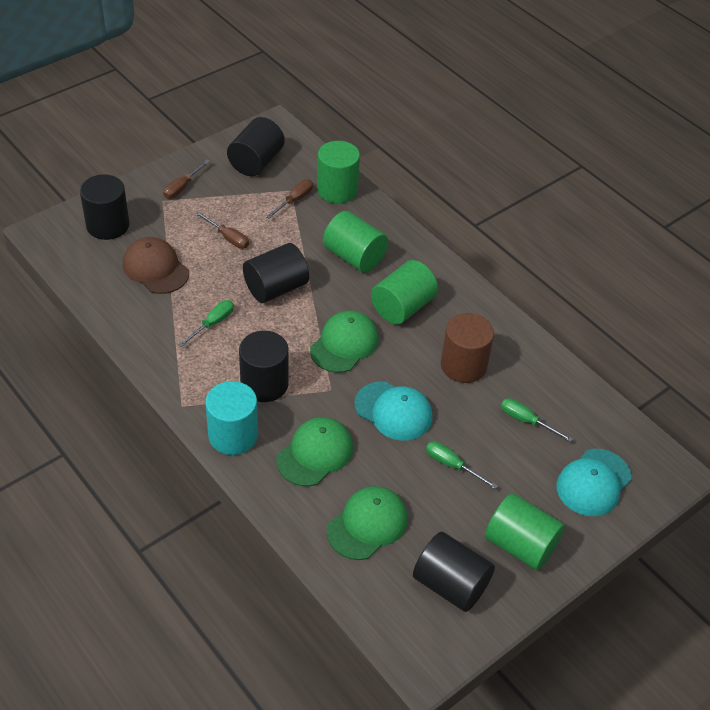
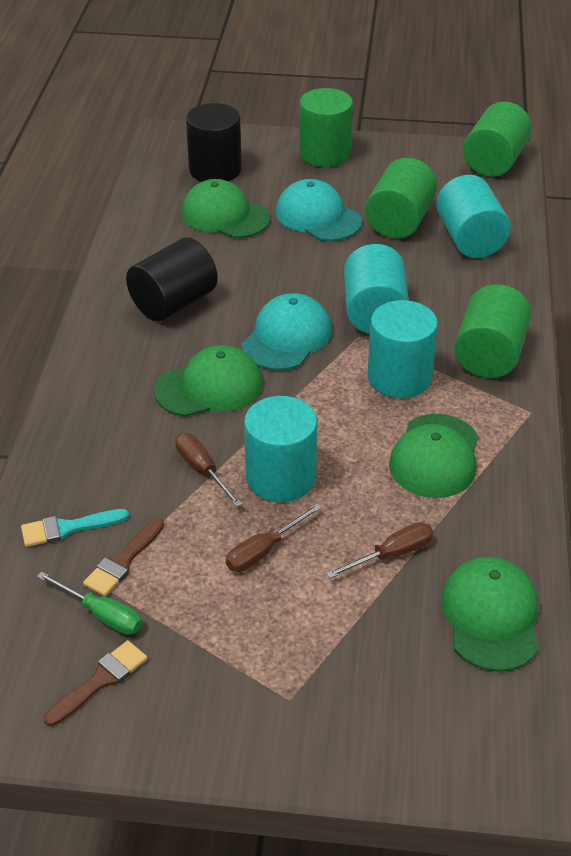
black cylinder: [80,174,130,240] [227,117,285,176] [239,331,289,402] [243,243,309,303] [413,532,495,612] = 5 -> [126,237,218,321] [186,103,242,182] = 2
brown brush: none = 0 -> [44,640,147,726] [83,518,164,596] = 2
brown cap: [123,237,189,294] = 1 -> none = 0
brown cylinder: [441,313,494,383] = 1 -> none = 0
green cap: [276,417,353,487] [310,311,379,373] [327,486,408,560] = 3 -> [154,345,263,417] [181,179,271,238] [389,414,478,498] [441,557,539,672] = 4
green screwdriver: [178,300,234,347] [426,441,498,489] [501,398,573,442] = 3 -> [37,571,142,635] = 1
turquoise brush: none = 0 -> [21,509,129,547] = 1
turquoise cylinder: [205,381,258,455] = 1 -> [244,396,317,502] [344,244,409,334] [367,300,438,398] [436,175,511,258] = 4

